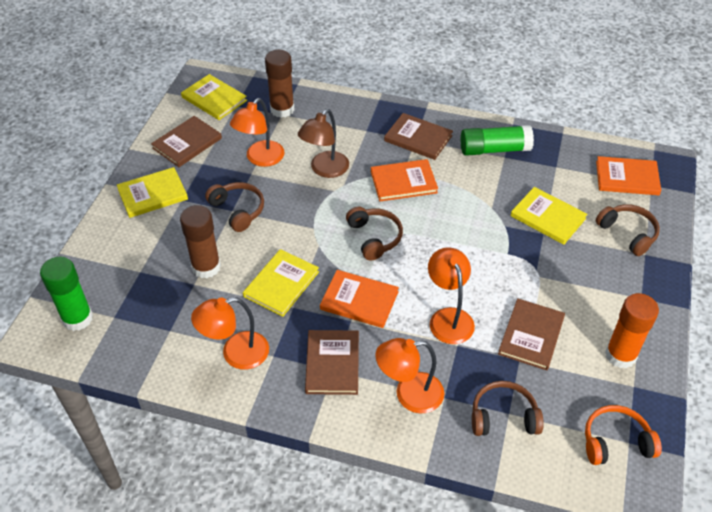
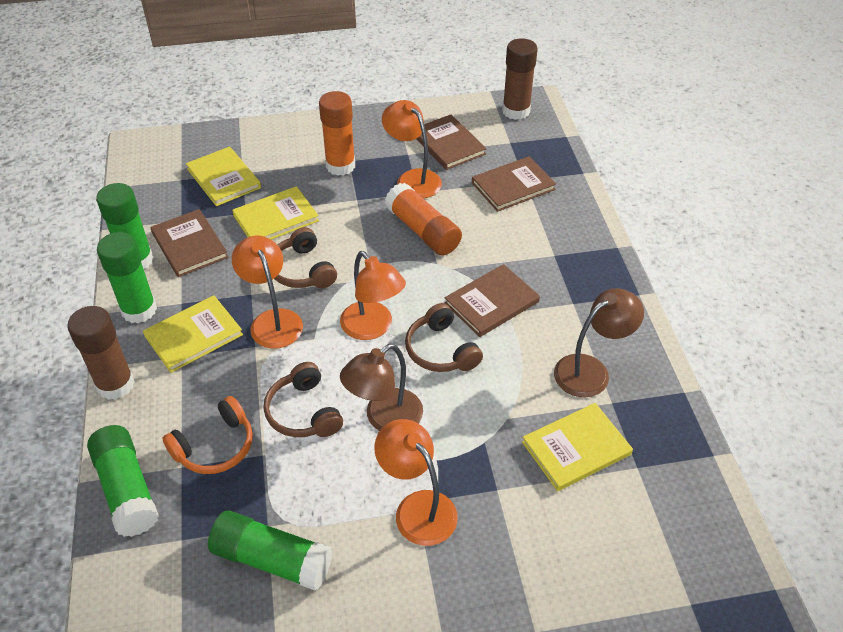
brown headphones: [205,182,264,232] [346,207,403,260] [472,381,544,436] [596,204,660,256] = 4 -> [264,362,343,437] [274,227,337,288] [405,303,483,372] = 3
brown lamp: [298,109,349,178] = 1 -> [340,343,423,431] [554,288,644,397] = 2
green glue stick: [40,257,93,331] [461,125,534,156] = 2 -> [87,425,159,537] [96,183,154,269] [97,232,157,323] [208,511,333,591] = 4
orange book: [320,270,399,328] [371,159,438,201] [596,156,661,195] = 3 -> none = 0
orange glue stick: [605,293,659,368] = 1 -> [319,91,355,176] [385,183,462,255] = 2

